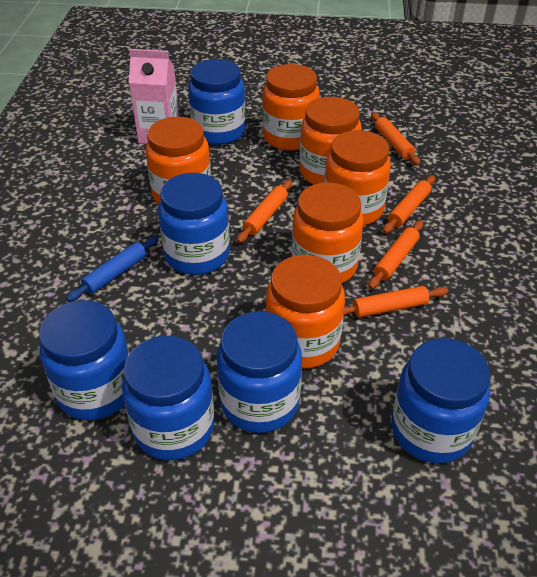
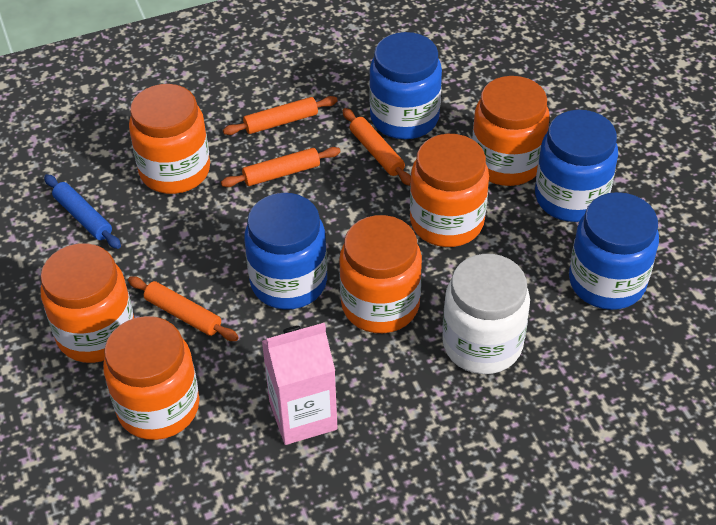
blue jar: [39,300,129,420] [122,336,215,460] [158,173,230,275] [188,59,246,145] [217,311,302,433] [391,338,491,463] = 6 -> [244,193,327,310] [369,32,442,139] [535,110,618,222] [569,192,659,310] = 4
orange rolling pin: [237,180,292,243] [344,286,449,318] [368,220,423,289] [371,112,420,166] [383,175,435,234] = 5 -> [128,276,239,341] [221,147,341,187] [223,96,338,135] [343,108,411,186] = 4
white jar: none = 0 -> [442,254,530,374] = 1

